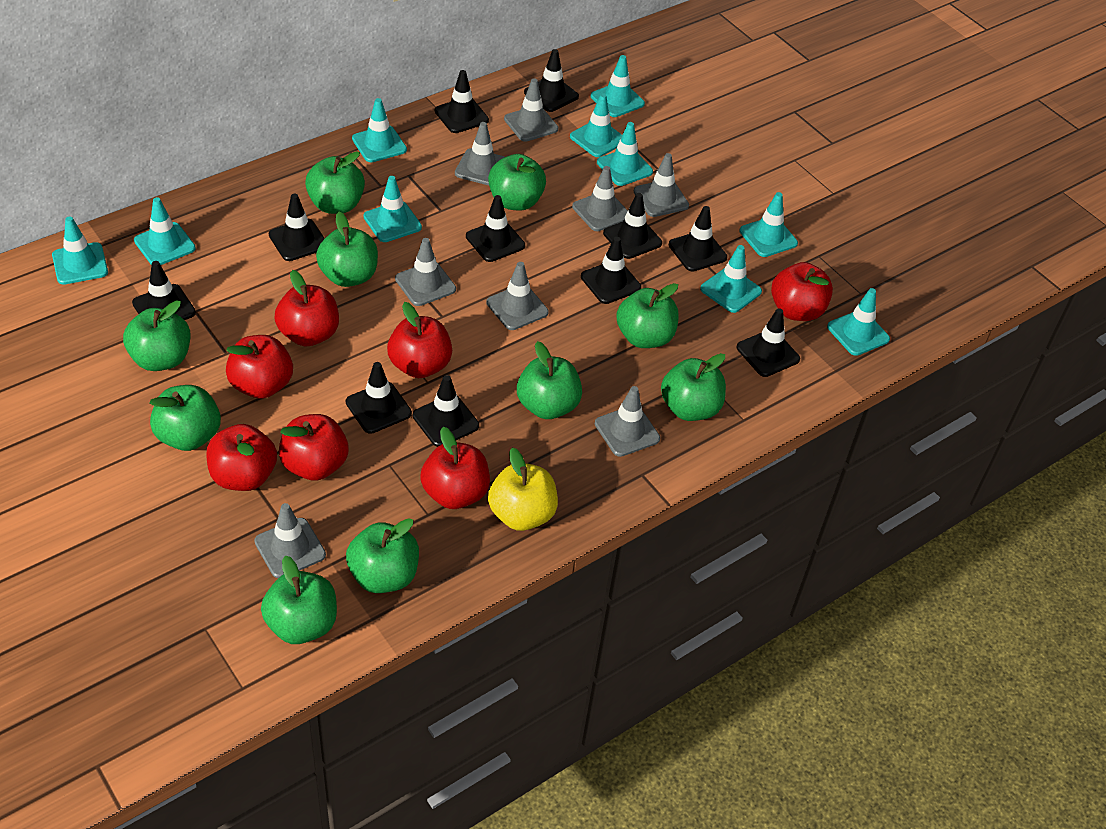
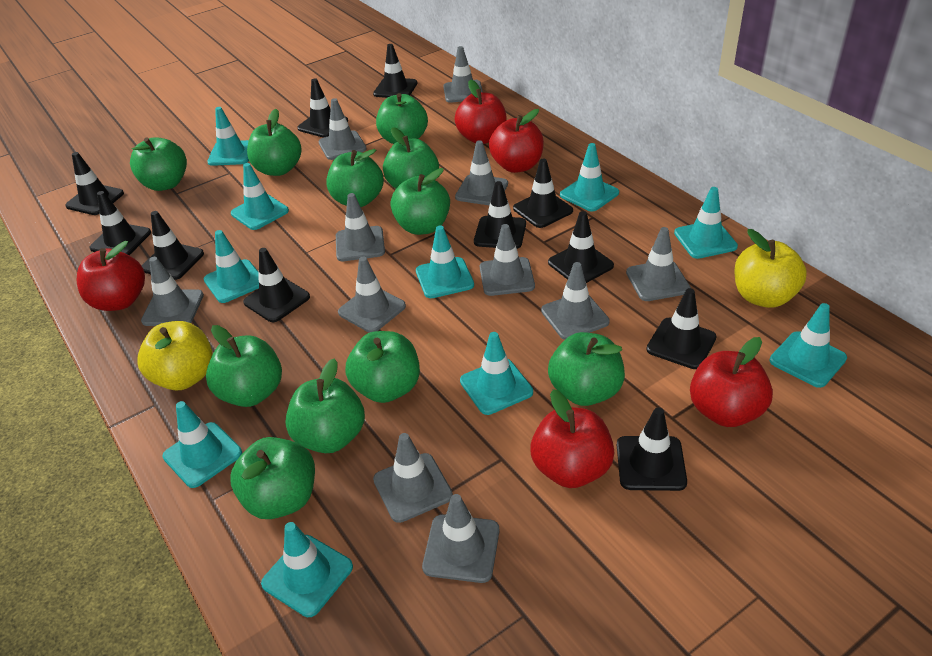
green apple: [123,301,190,371] [149,385,221,451] [261,555,337,644] [305,151,365,214] [316,212,378,287] [346,518,419,593] [488,154,546,210] [517,341,582,419] [616,283,679,348] [661,353,726,421] = 10 -> [130,137,187,191] [206,325,282,407] [230,437,315,519] [247,109,302,176] [285,358,365,453] [326,149,384,207] [345,331,420,403] [376,93,428,144] [383,127,439,188] [390,168,450,235] [548,332,625,406] = 11
grey traffic cone: [254,503,326,578] [395,238,456,306] [455,122,504,186] [486,262,549,330] [504,79,558,142] [572,166,628,231] [595,386,660,457] [634,153,689,217] = 8 -> [141,257,204,326] [318,98,367,160] [336,193,385,261] [338,257,406,333] [373,433,453,523] [422,494,499,583] [443,46,483,103] [455,140,508,205] [480,224,535,296] [541,262,610,340] [626,227,691,301] = 11
red apple: [206,424,277,491] [226,335,293,399] [274,270,339,346] [279,414,349,481] [387,302,452,378] [420,427,490,509] [771,262,833,321] = 7 -> [77,241,145,311] [455,80,507,144] [489,109,544,173] [530,389,615,488] [690,337,773,427] = 5
yellow apple: [488,448,558,531] = 1 -> [137,321,213,390] [734,229,807,308] = 2

